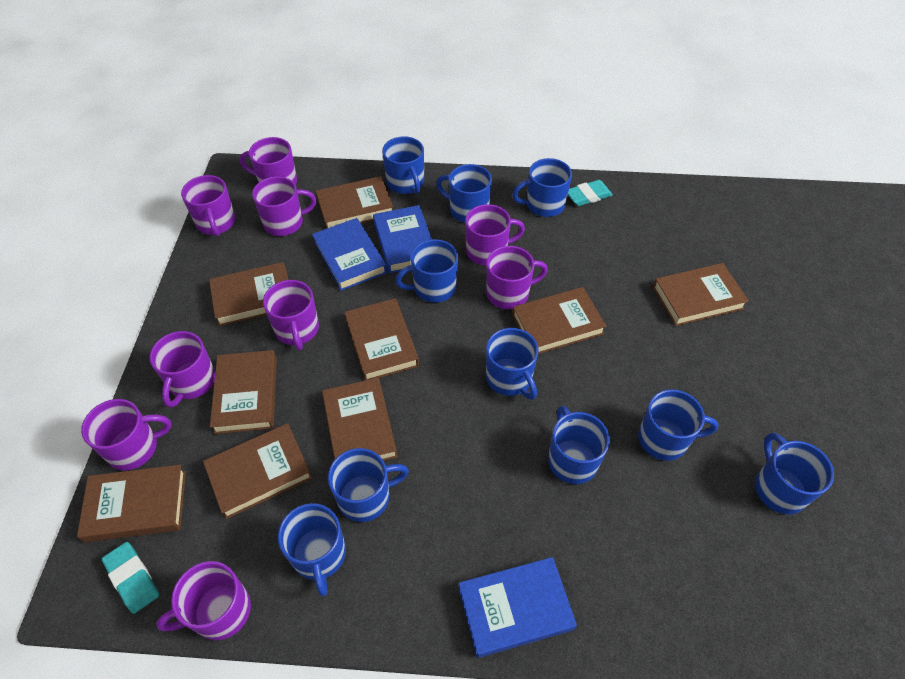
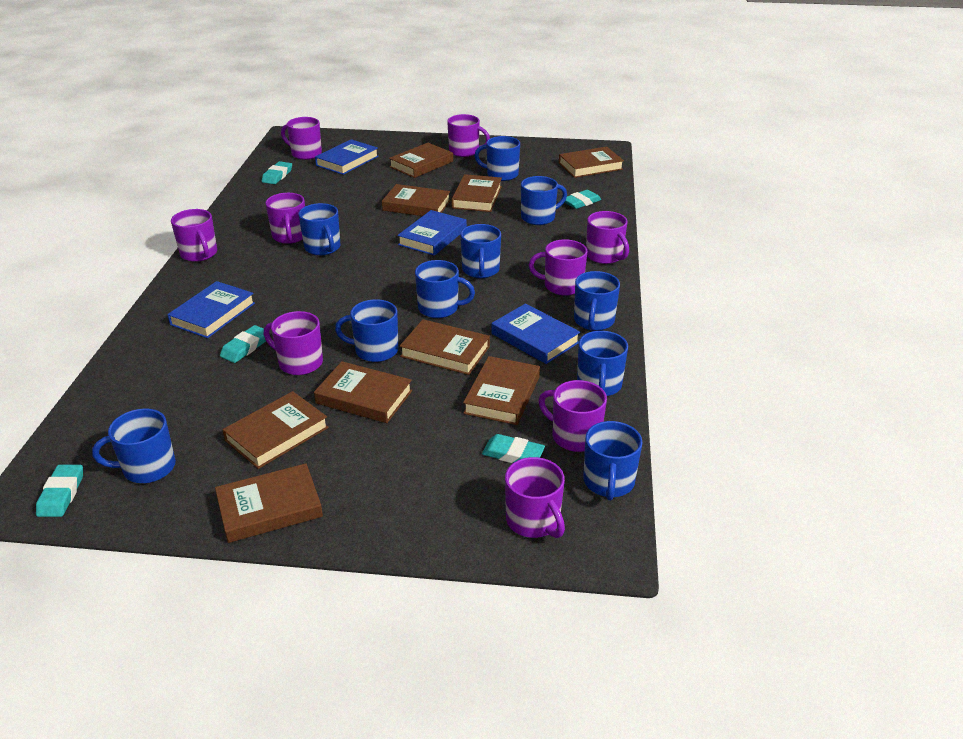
blue book: [312,218,387,291] [373,205,432,273] [459,557,577,658] = 3 -> [167,281,255,338] [315,139,379,175] [397,210,467,256] [492,303,580,364] = 4
turquoise eraser: [102,542,159,614] [568,180,613,206] = 2 -> [36,465,83,517] [220,325,266,363] [262,161,292,184] [482,434,545,463] [565,190,601,209] = 5

